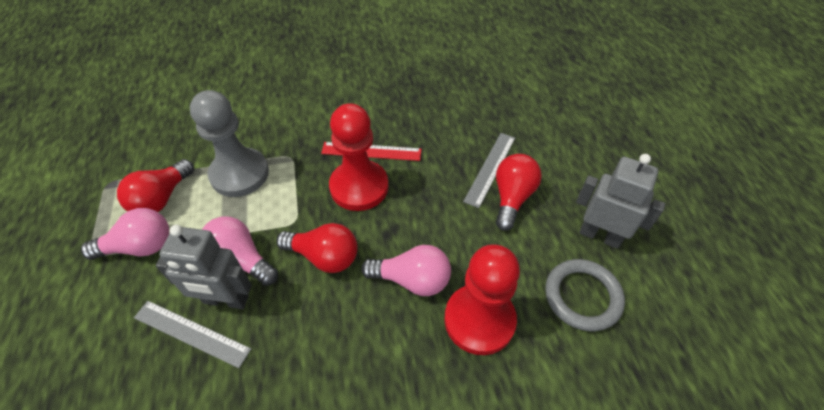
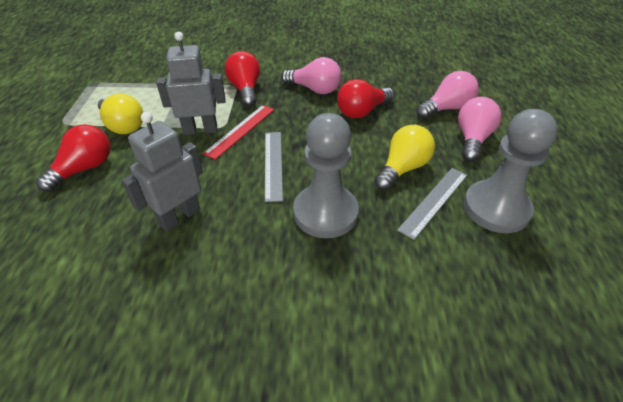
grey pawn: [190,90,269,197] = 1 -> [293,113,359,238] [464,109,558,233] = 2
grey ring: [545,259,625,331] = 1 -> none = 0
red pawn: [329,103,389,211] [445,244,520,355] = 2 -> none = 0
yellow light bulb: none = 0 -> [98,93,143,134] [374,125,435,190] = 2

